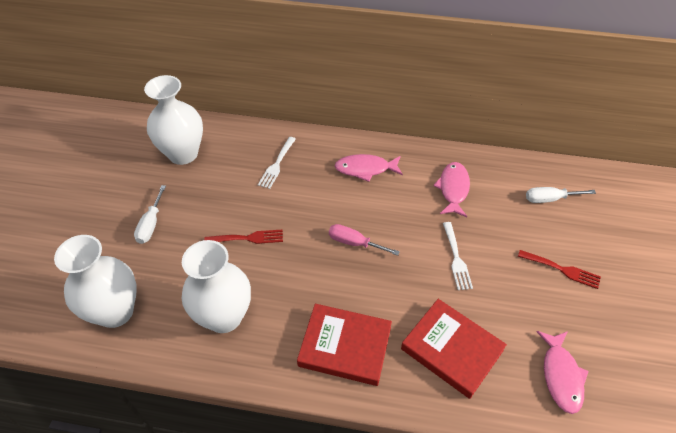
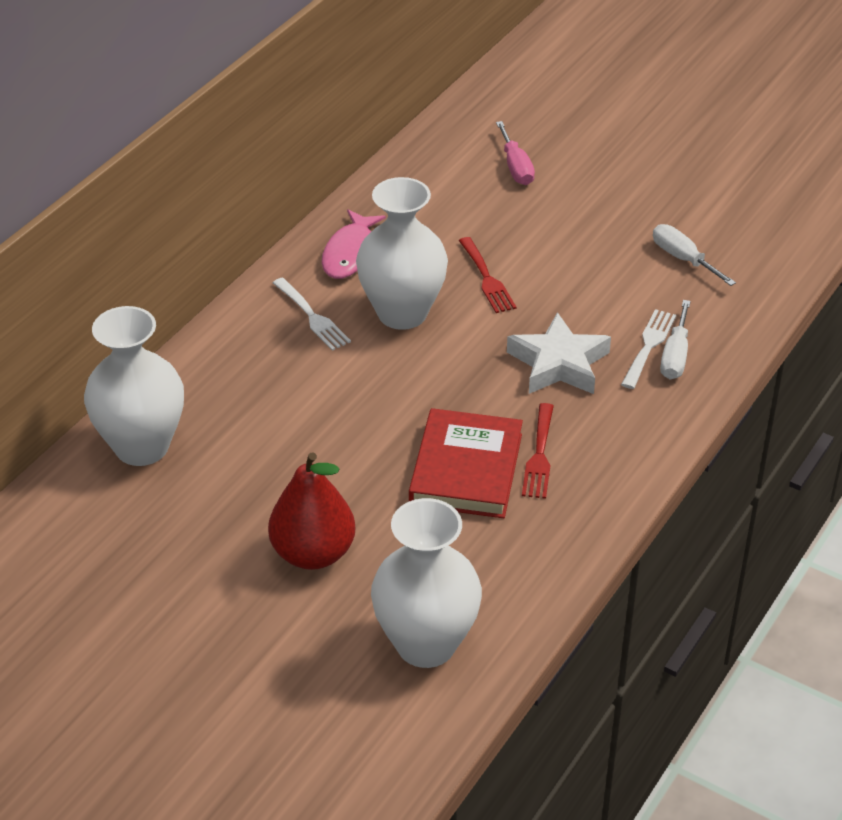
pink fish: [335,154,403,182] [433,162,470,217] [536,331,589,414] = 3 -> [322,209,386,279] = 1
red book: [297,304,392,386] [401,299,507,399] = 2 -> [409,408,523,518] = 1
red pear: none = 0 -> [268,452,355,570] = 1
white star: none = 0 -> [507,312,611,394] = 1

